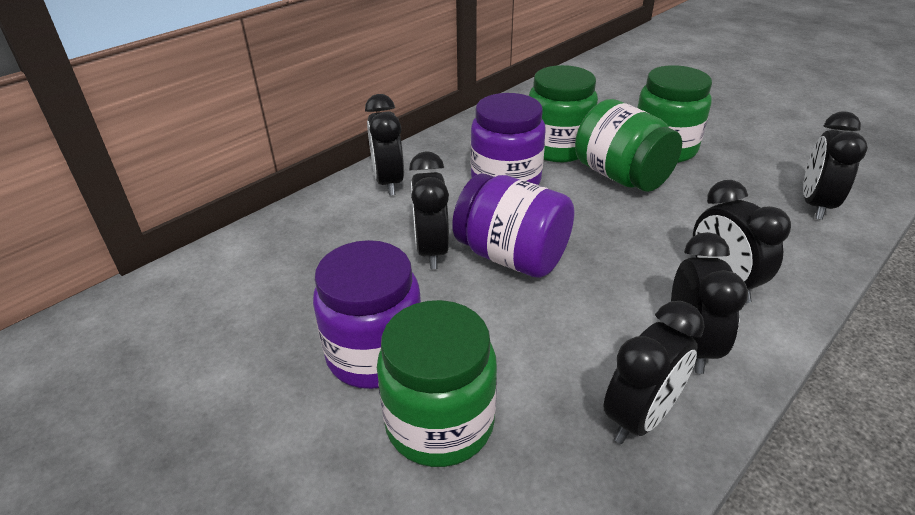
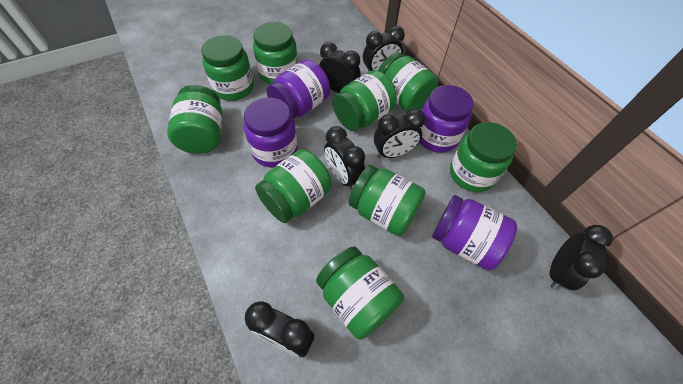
green jar: [377,300,497,467] [529,65,598,162] [575,99,682,192] [637,65,712,163] = 4 -> [167,85,222,154] [201,35,254,101] [253,22,298,84] [255,149,332,223] [316,246,404,340] [333,70,397,131] [348,165,426,236] [378,52,438,112] [450,122,517,192] = 9
purple jar: [313,240,421,389] [452,173,574,278] [471,93,546,185] = 3 -> [244,98,297,168] [267,59,330,118] [419,85,474,153] [432,195,517,270] = 4

